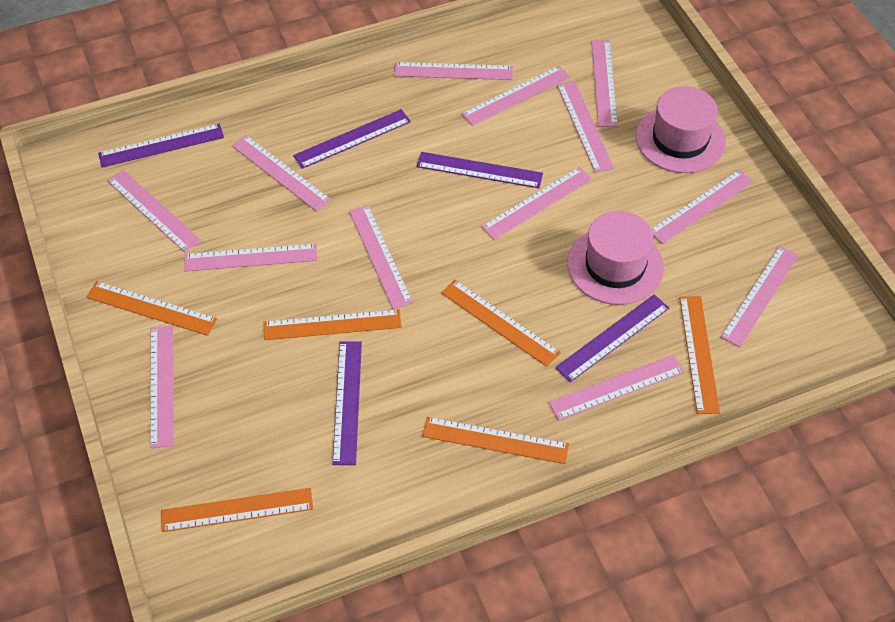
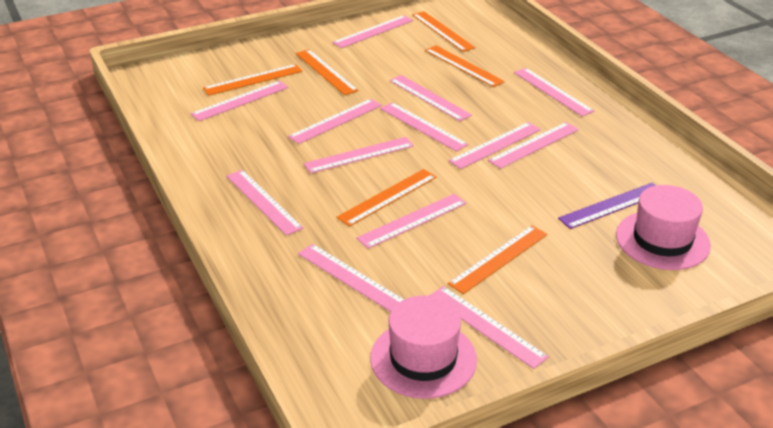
purple ruler: [98,124,224,167] [293,109,411,169] [332,342,362,465] [417,152,543,188] [555,294,669,382] = 5 -> [558,183,656,229] = 1

